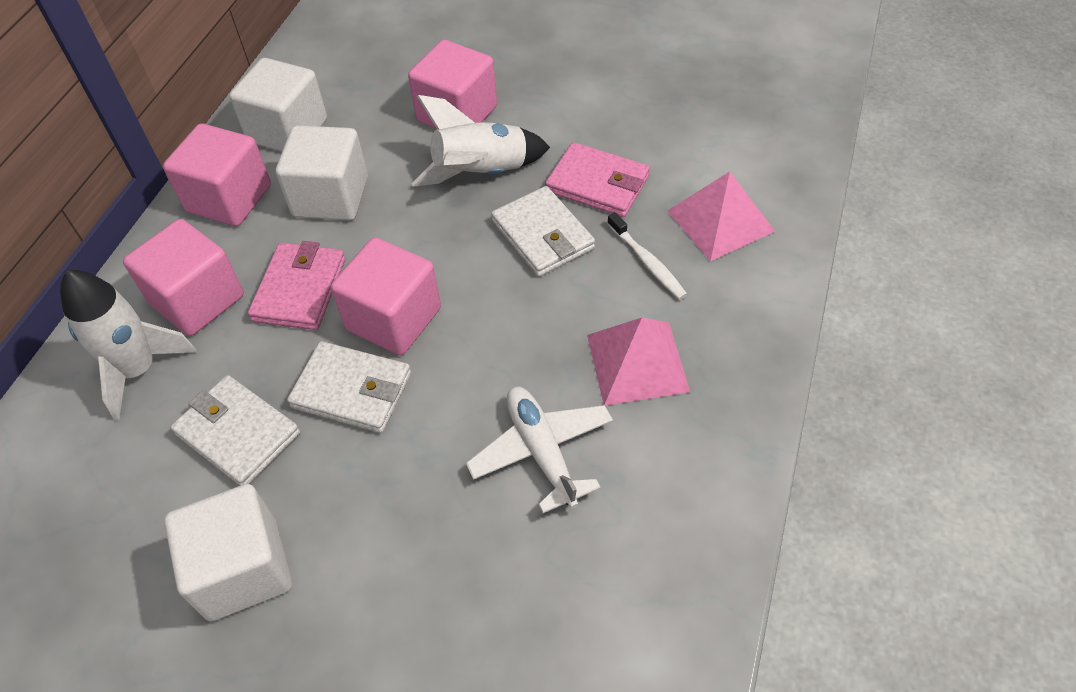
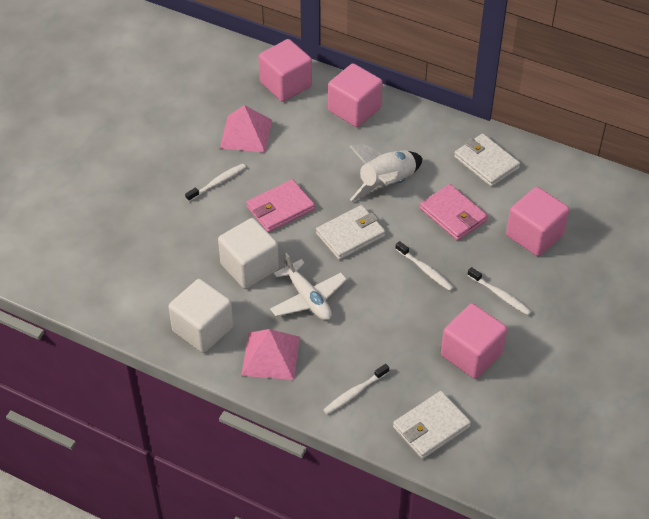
white cube: [164,484,292,621] [229,58,327,152] [276,125,368,221] = 3 -> [168,279,234,353] [218,218,279,289] = 2
white rocket: [60,270,197,420] [412,95,550,187] = 2 -> [349,144,422,202] = 1
white toothbrush: [607,212,687,300] = 1 -> [185,164,246,202] [323,364,389,415] [395,241,454,291] [467,267,532,316] = 4

